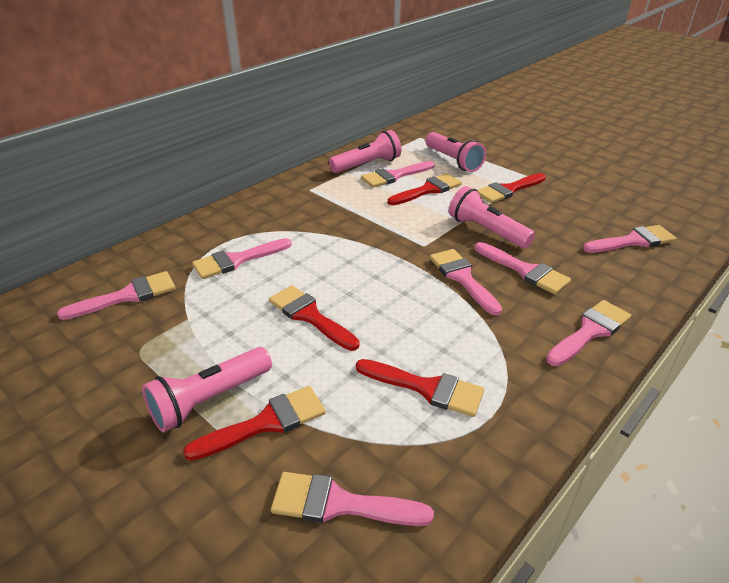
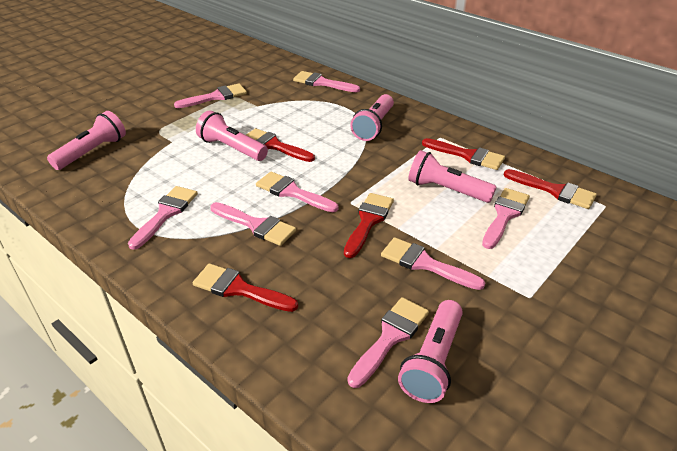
pink flashlight: [142,347,272,432] [329,130,401,173] [425,132,486,172] [449,186,535,248] = 4 -> [47,111,126,170] [196,111,268,161] [350,94,394,141] [398,300,463,403] [408,150,496,203] = 5

